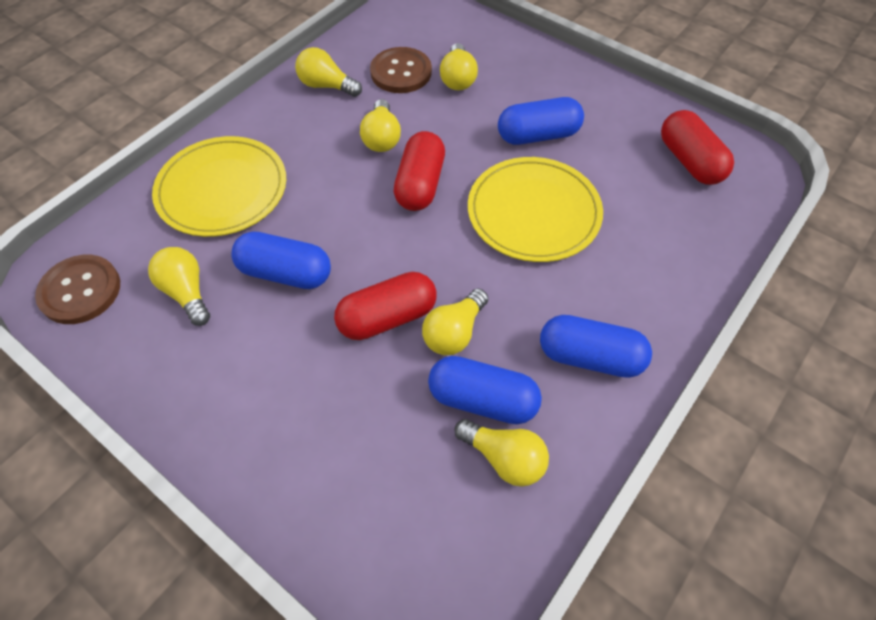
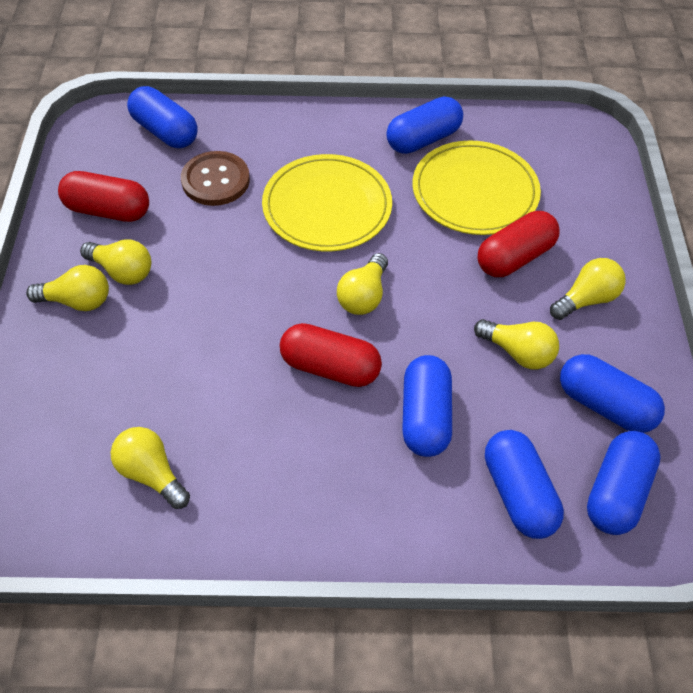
blue capsule: [231,231,331,289] [428,356,542,424] [498,97,584,145] [540,315,652,378] = 4 -> [127,86,198,148] [386,96,463,154] [402,355,452,457] [485,430,564,539] [560,354,665,433] [587,431,661,535] = 6
brown button: [35,255,120,324] [370,47,432,93] = 2 -> [181,151,250,206] = 1

